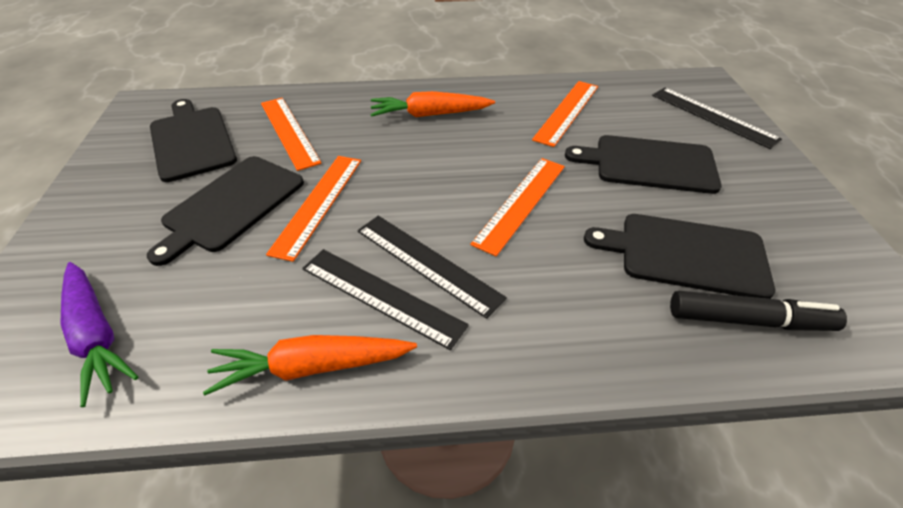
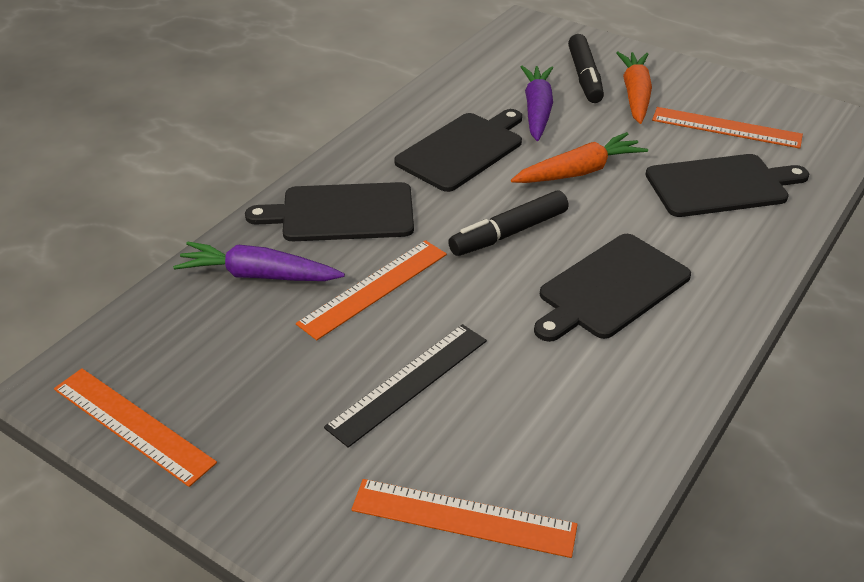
black marker: [670,291,847,331] = 1 -> [448,191,568,256] [568,34,604,103] = 2
black ruler: [302,249,469,350] [357,216,507,319] [652,87,782,149] = 3 -> [324,324,487,448] = 1
purple carrot: [60,262,139,407] = 1 -> [173,242,345,281] [521,66,553,141] = 2

